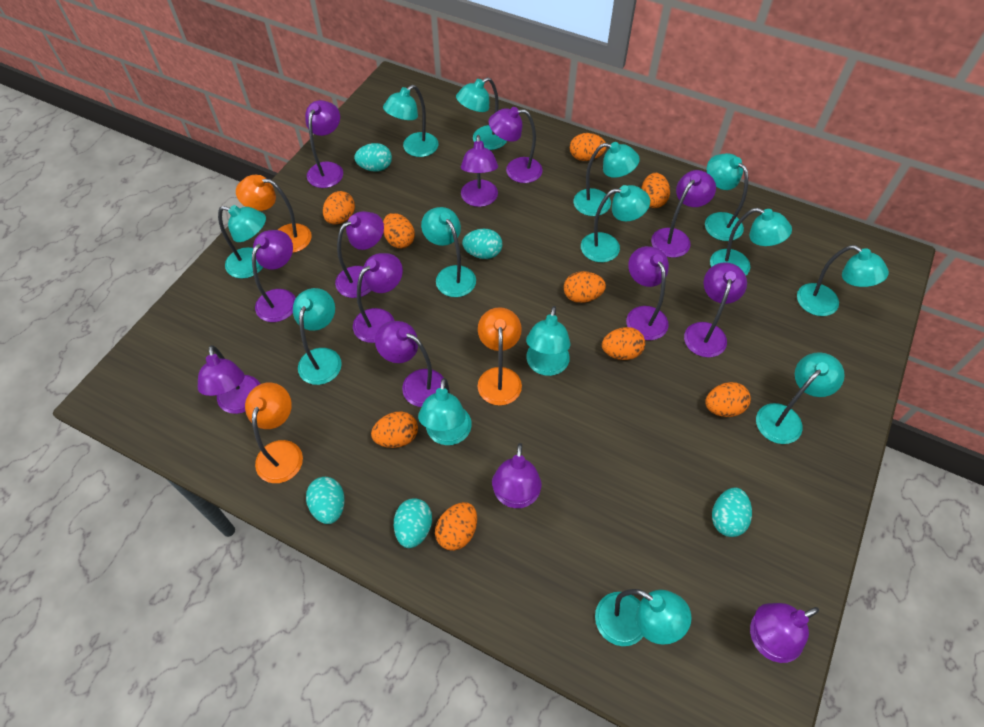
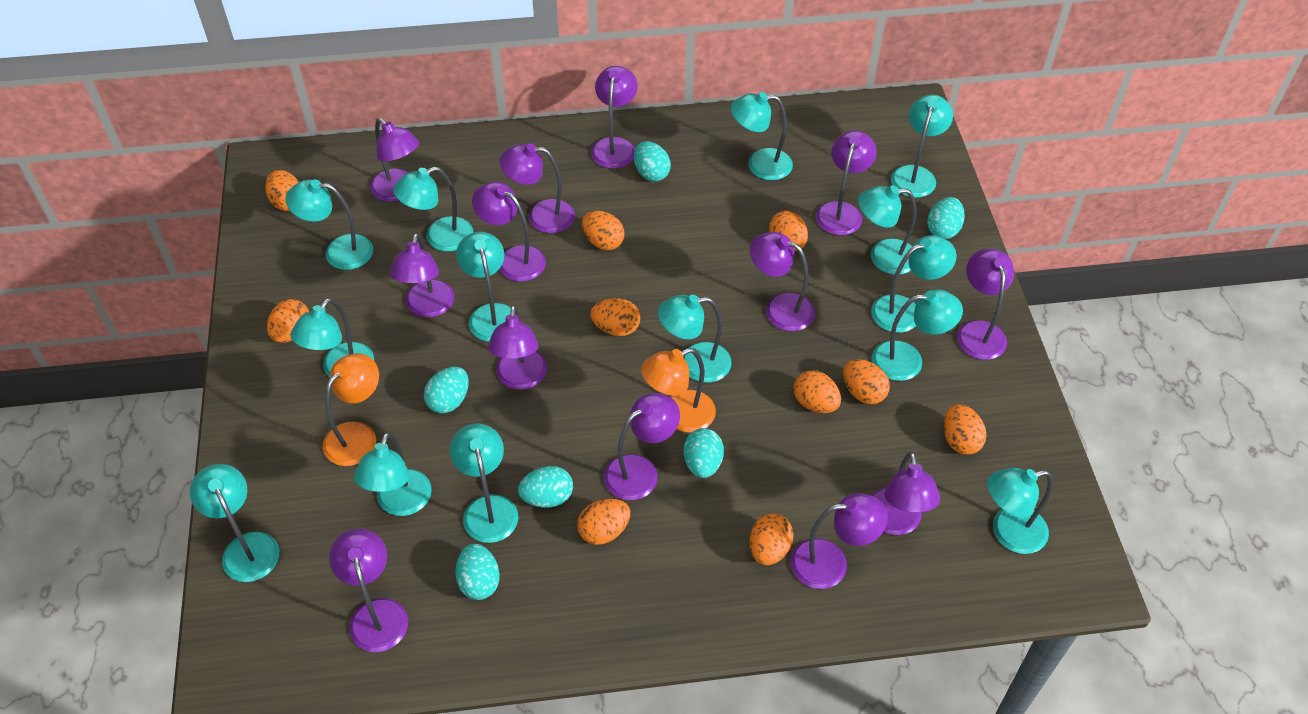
orange egg: [323,191,355,225] [371,411,418,448] [383,213,415,248] [435,502,477,551] [564,271,606,303] [570,133,606,161] [602,327,645,360] [641,173,670,208] [705,382,751,417] = 9 -> [265,170,299,211] [267,299,309,343] [577,499,630,545] [582,211,625,250] [590,298,640,336] [749,513,793,566] [769,211,808,251] [793,370,841,413] [843,359,890,404] [944,404,986,455] = 10
orange lamp: [236,175,312,253] [245,383,303,483] [478,307,522,405] = 3 -> [323,353,379,466] [641,348,716,433] = 2
turquoise egg: [306,477,345,524] [354,143,392,172] [394,498,432,548] [462,229,502,259] [712,487,752,537] = 5 -> [424,367,469,413] [455,543,500,600] [518,466,573,508] [634,141,671,181] [683,428,724,478] [927,197,965,239] = 6

